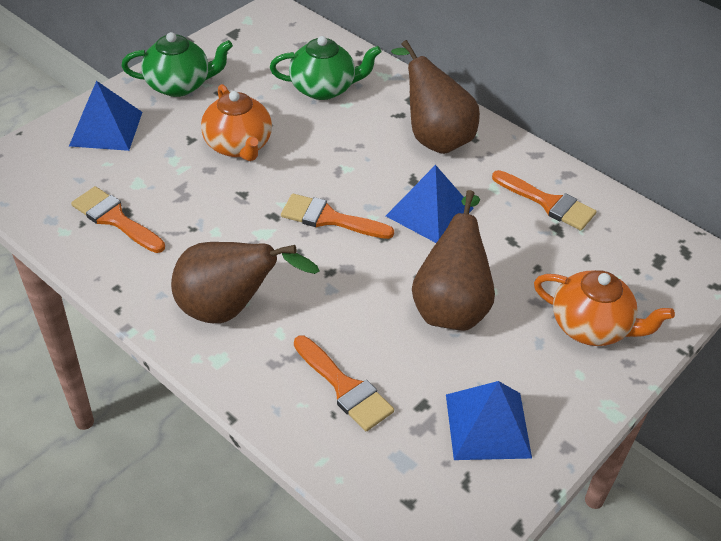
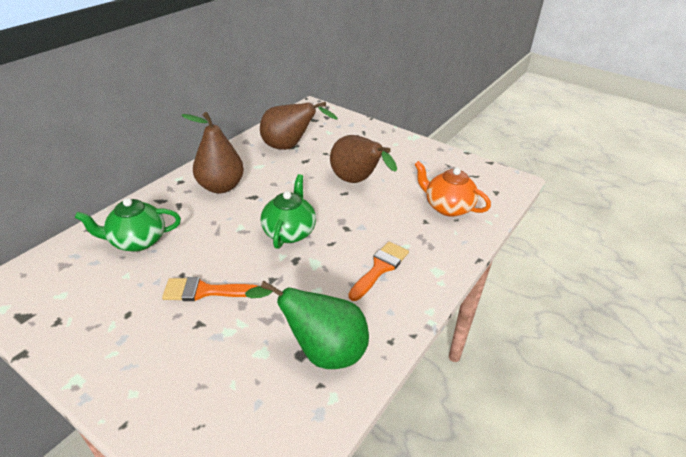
blue pyramid: [69,81,142,151] [386,165,474,243] [446,381,532,460] = 3 -> none = 0
green pear: none = 0 -> [245,281,369,369] = 1
orange brush: [71,186,165,253] [281,194,394,239] [294,336,394,431] [492,170,597,231] = 4 -> [162,277,257,301] [348,242,409,301] = 2
orange teapot: [201,84,272,161] [534,270,675,346] = 2 -> [414,161,491,217] = 1

